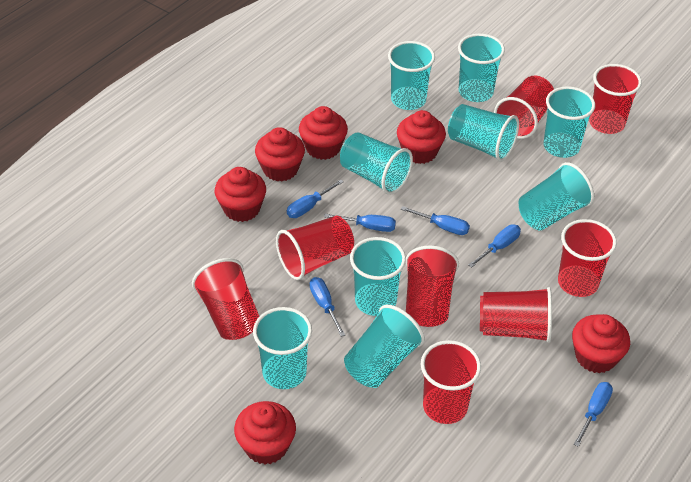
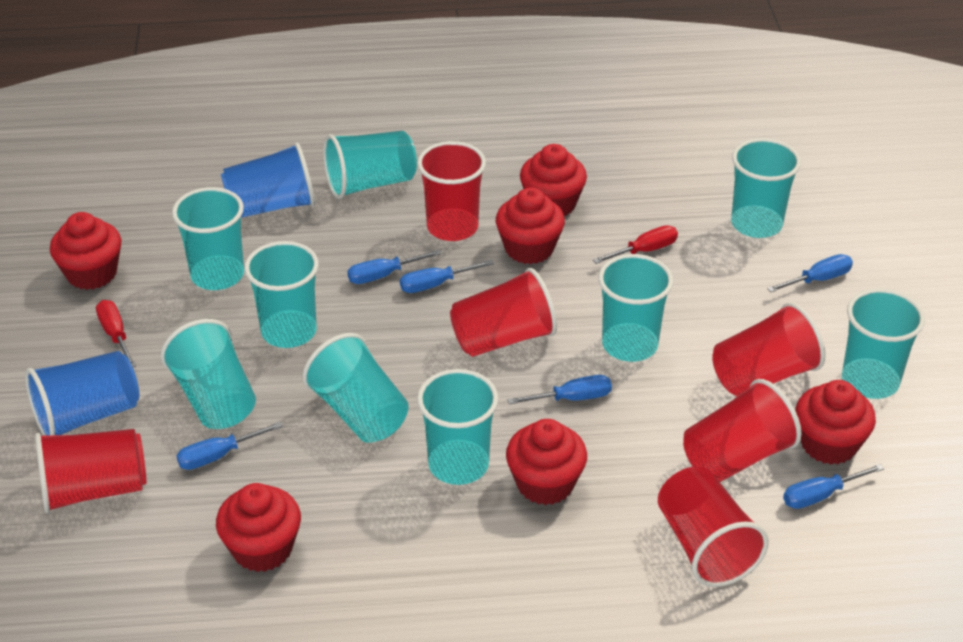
blue cup: none = 0 -> [25,351,139,436] [221,142,315,218] = 2
red cup: [192,258,260,340] [276,216,354,280] [406,246,459,327] [421,340,481,424] [480,287,552,343] [494,76,554,139] [558,219,617,297] [589,64,642,134] = 8 -> [35,429,146,514] [417,141,486,241] [450,268,557,357] [658,466,769,587] [683,379,801,482] [712,303,825,396] = 6
red screwdriver: none = 0 -> [96,300,136,367] [593,225,678,264] = 2

